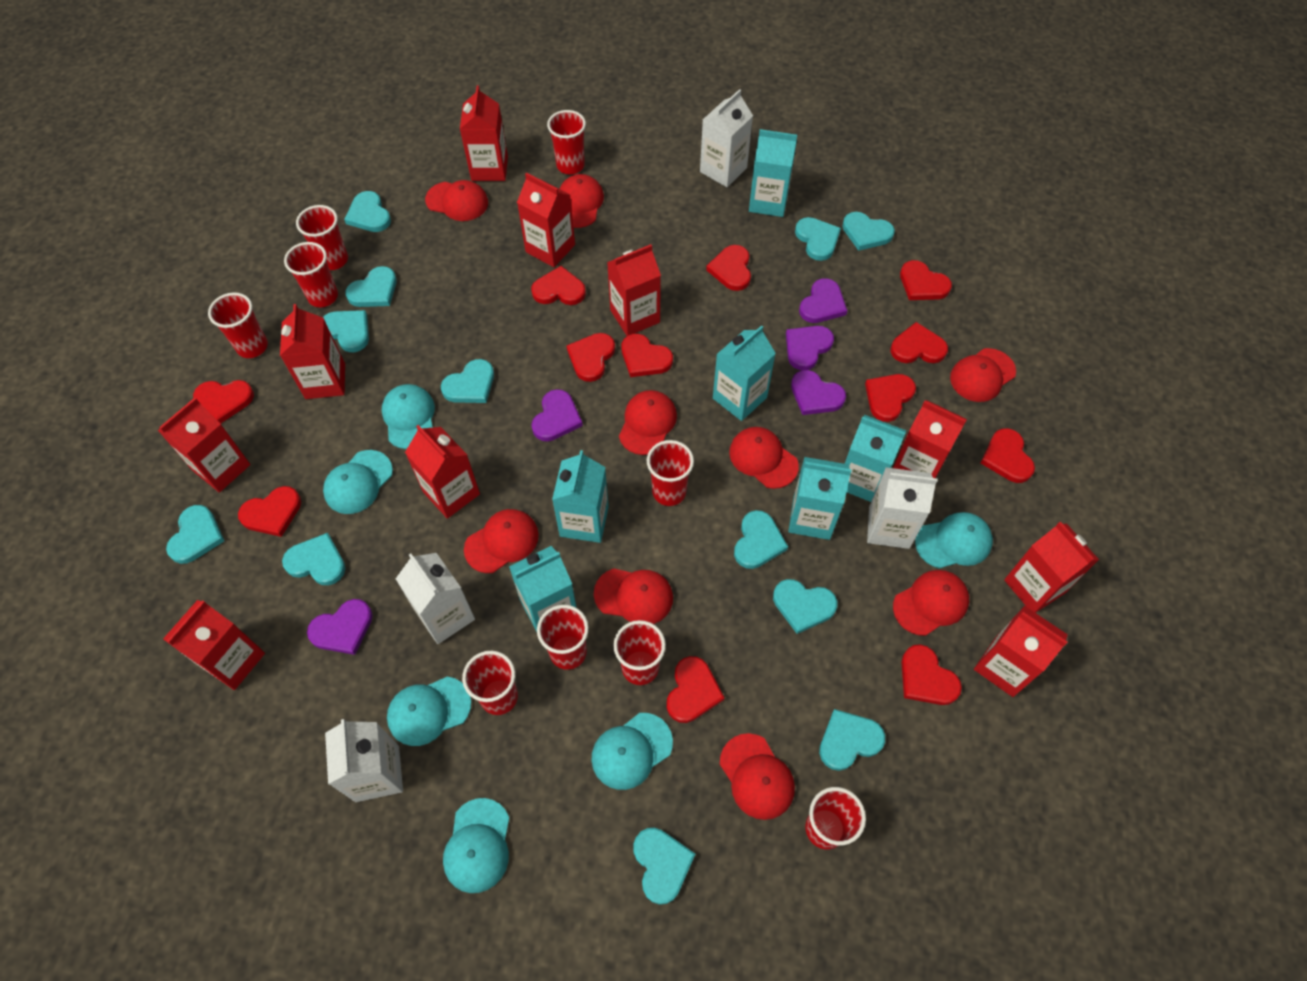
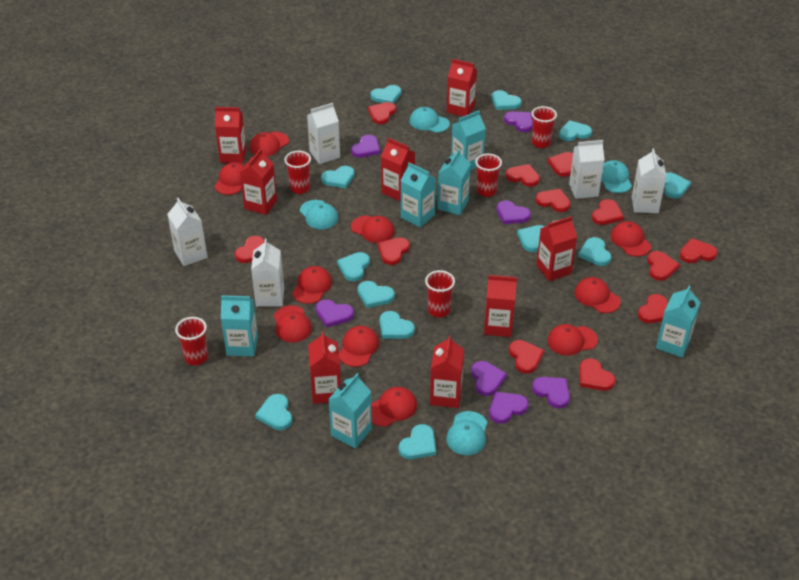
purple heart: [307,599,373,655] [531,389,583,441] [786,326,834,370] [791,370,846,415] [799,278,847,323] = 5 -> [316,299,354,327] [351,135,380,158] [471,361,507,396] [489,392,529,424] [497,200,531,224] [504,111,533,132] [532,377,570,409] = 7
red cap: [425,180,488,221] [464,509,539,573] [560,174,604,228] [594,568,673,624] [619,390,677,455] [720,733,795,820] [729,427,799,489] [893,570,969,636] [950,348,1016,402] = 9 -> [214,162,244,195] [250,132,289,156] [274,305,312,342] [292,266,332,304] [339,326,379,367] [351,215,395,243] [371,387,417,427] [547,324,598,356] [574,277,620,313] [610,221,651,256] = 10
red carton: [158,398,250,493] [163,600,265,690] [280,304,345,399] [405,425,480,519] [460,85,508,181] [517,173,575,267] [607,244,661,336] [893,400,967,478] [974,605,1068,697] [1004,522,1099,613] = 10 -> [215,107,247,163] [240,148,277,215] [308,331,341,404] [381,138,415,201] [430,335,464,408] [447,59,477,116] [484,275,517,337] [536,216,577,281] = 8
red cup: [208,292,268,358] [284,242,338,307] [296,205,348,270] [462,651,518,715] [537,605,589,670] [547,110,586,174] [613,620,666,685] [647,440,694,506] [805,787,866,849] = 9 -> [175,317,208,365] [284,151,311,194] [425,270,455,318] [475,154,502,197] [532,106,557,148] = 5
turquoise cap: [323,450,393,514] [382,384,435,449] [387,677,471,746] [443,798,509,893] [591,713,673,790] [915,512,993,568] = 6 -> [300,200,338,229] [409,107,450,133] [446,411,487,455] [601,160,632,193] = 4
white carton: [325,719,403,802] [396,553,475,644] [700,89,753,187] [867,467,938,549] = 4 -> [167,198,208,266] [251,238,284,307] [307,103,340,164] [569,140,605,199] [632,148,667,213] = 5

